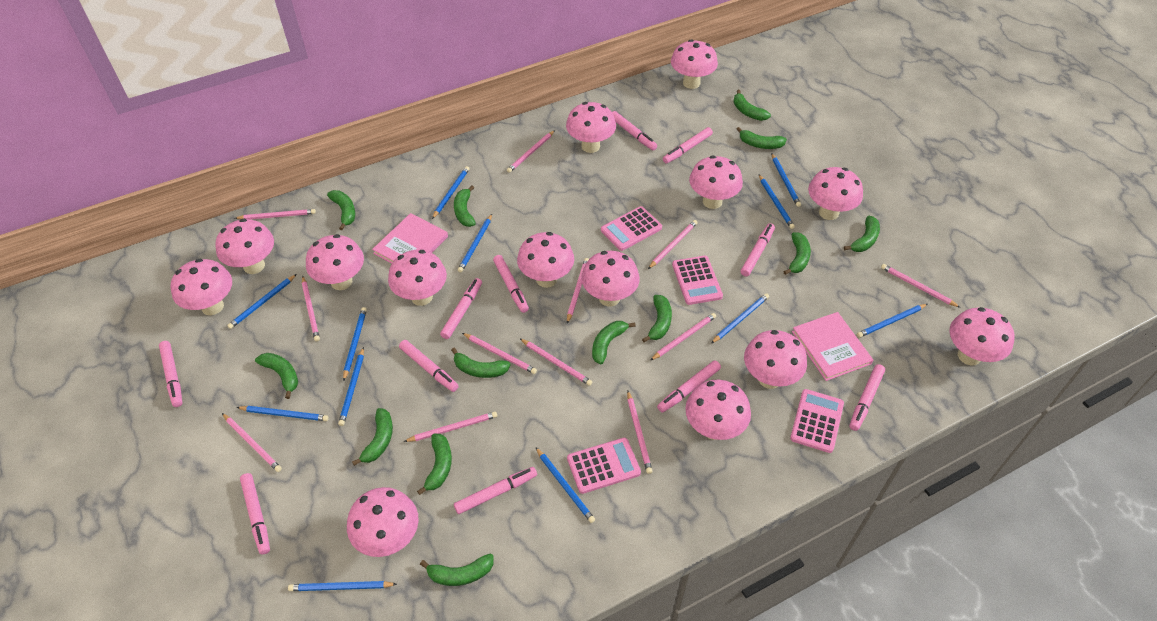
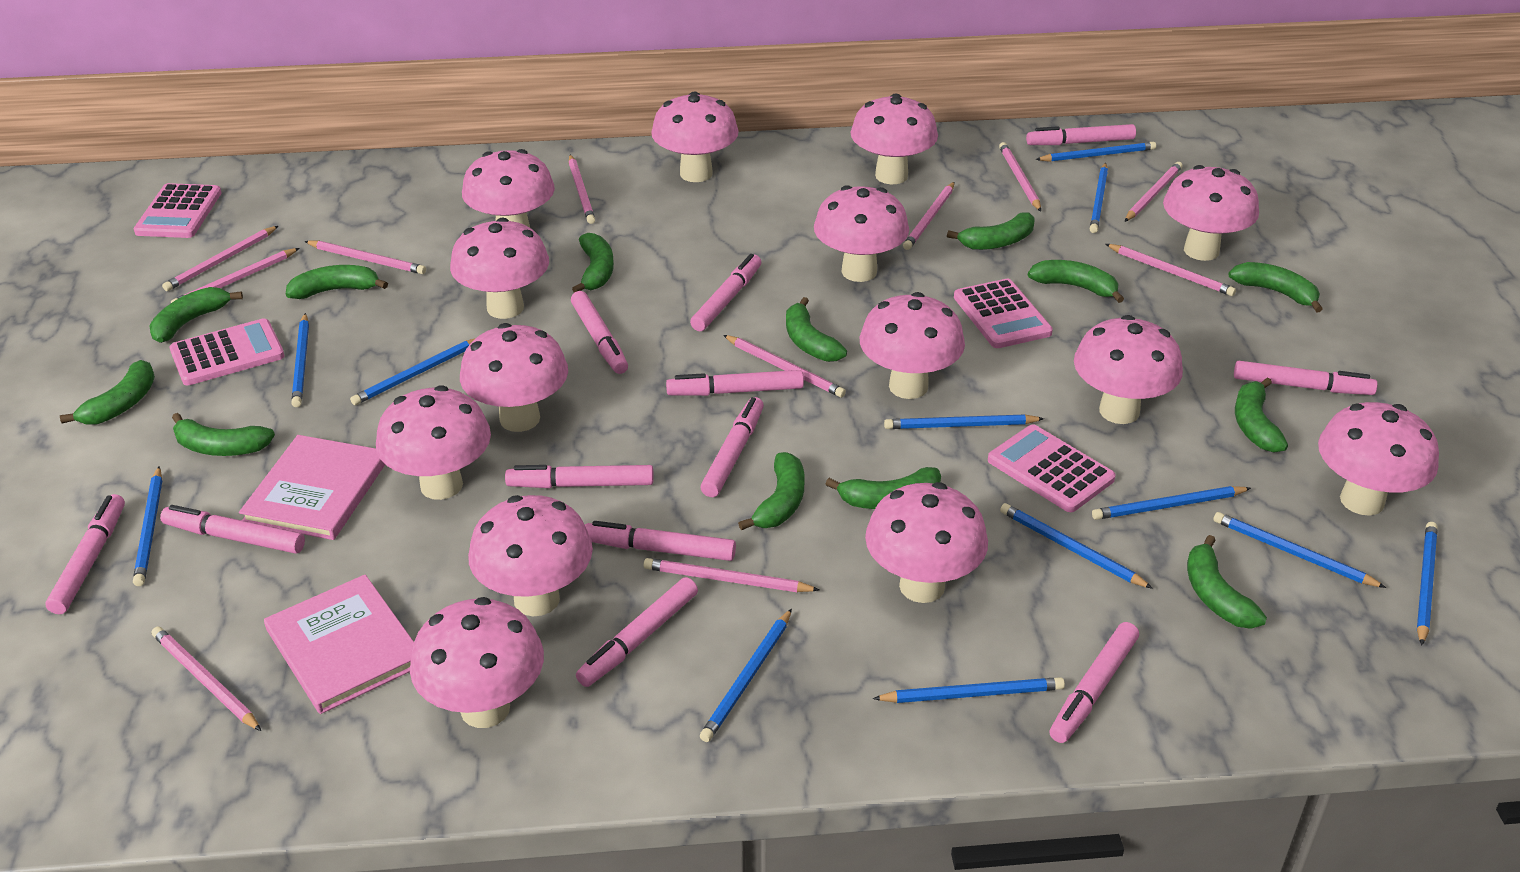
pink marker: [159,341,182,407] [240,473,270,555] [399,340,459,392] [440,278,482,339] [454,467,537,514] [493,255,529,313] [612,111,657,150] [657,361,721,413] [663,127,713,163] [741,223,775,276] [849,364,885,431] = 11 -> [45,494,125,614] [160,505,305,554] [505,465,654,488] [571,291,628,374] [576,577,698,687] [585,521,736,561] [666,370,804,396] [690,254,761,331] [701,397,764,497] [1026,124,1136,145] [1050,622,1139,743] [1234,361,1378,395] = 12
pink pencil: [222,413,282,472] [235,209,316,219] [302,276,320,342] [403,412,497,442] [462,333,537,374] [507,130,555,173] [520,339,592,386] [567,258,589,324] [627,391,653,474] [648,220,697,269] [651,313,716,360] [881,264,961,308] = 12 -> [152,627,261,731] [162,226,278,291] [171,248,299,303] [304,241,426,274] [569,155,595,224] [644,558,819,592] [723,335,846,398] [903,182,955,250] [999,142,1041,211] [1106,244,1236,296] [1125,162,1183,222] = 11

